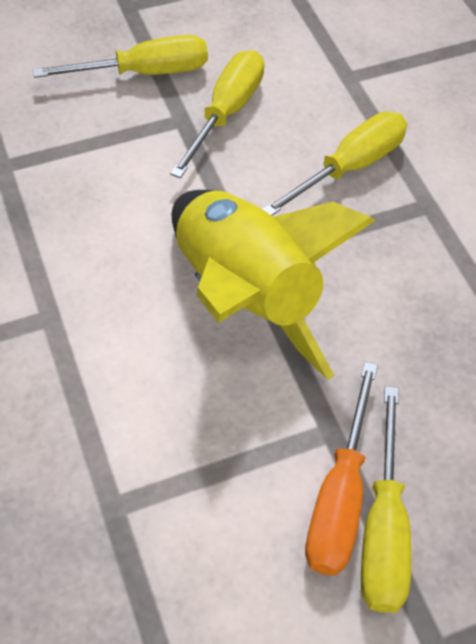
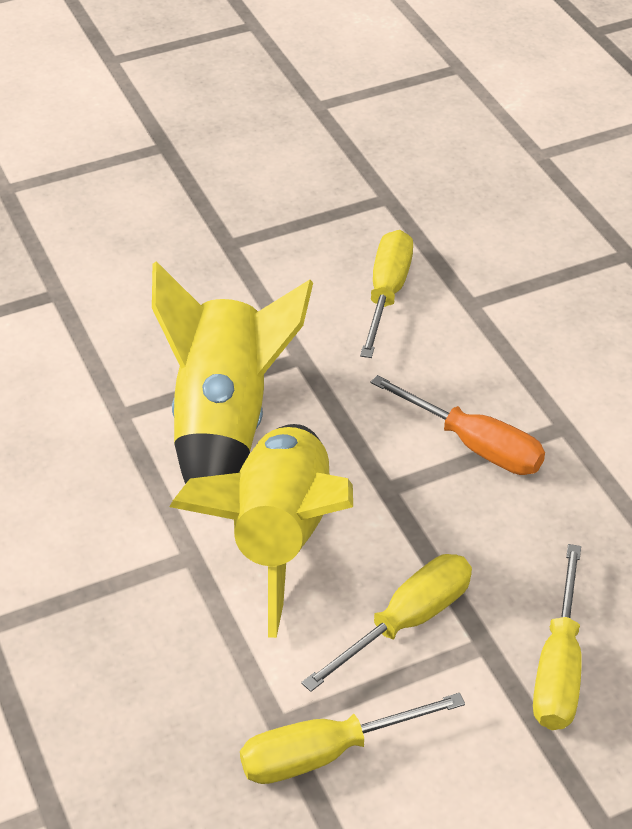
yellow rocket: [172,190,375,380] = 1 -> [152,261,313,484] [170,424,353,638] = 2

